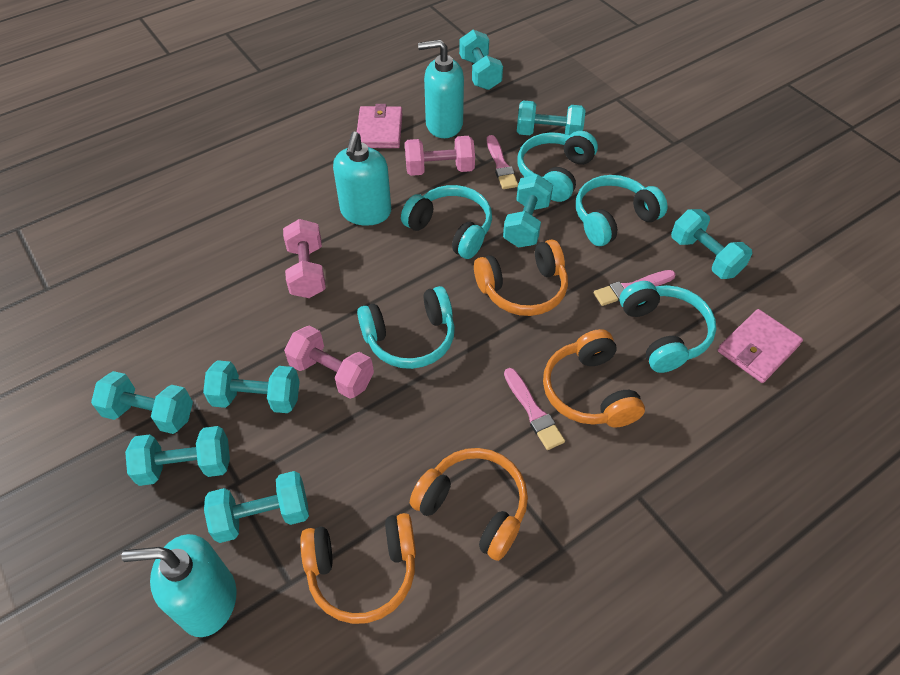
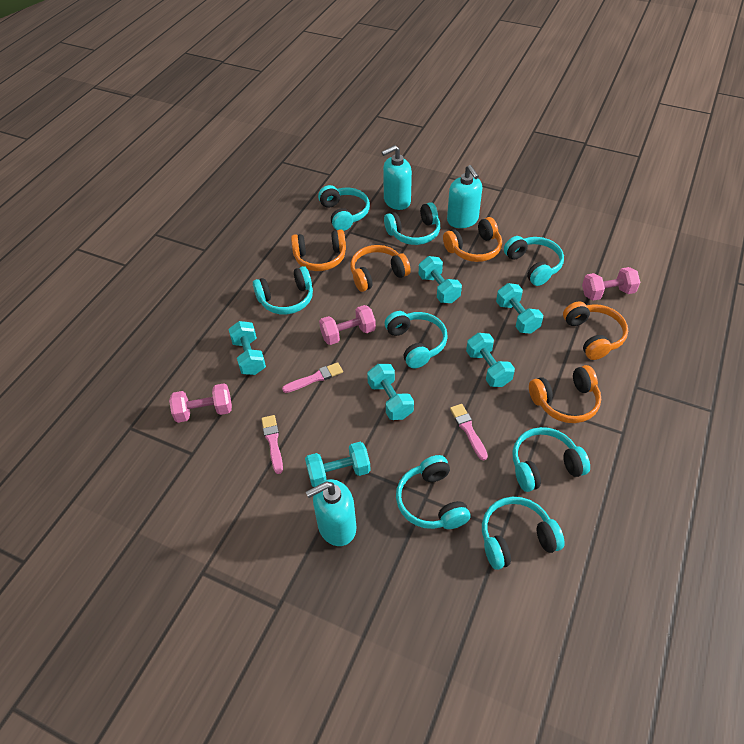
orange headphones: [300,513,416,624] [410,448,528,561] [474,239,568,316] [543,329,645,427] = 4 -> [291,229,346,271] [350,245,411,292] [443,217,502,262] [529,365,601,423] [563,301,628,360] = 5
pink wallet: [357,104,403,148] [718,309,803,383] = 2 -> none = 0
turquoise dumbbell: [91,371,193,434] [125,426,230,486] [203,360,300,413] [204,471,309,543] [459,29,503,90] [503,175,553,248] [517,101,586,135] [671,209,752,279] = 8 -> [228,321,266,375] [305,442,371,487] [367,364,414,420] [419,256,462,303] [466,333,515,387] [496,283,543,334] = 6
turquoise headphones: [357,286,455,369] [401,185,492,259] [517,131,598,202] [576,175,667,246] [620,281,716,373] = 5 -> [253,266,313,315] [318,185,370,231] [384,202,440,245] [385,311,448,368] [396,455,470,529] [482,497,565,570] [504,236,564,286] [513,427,590,492] = 8

